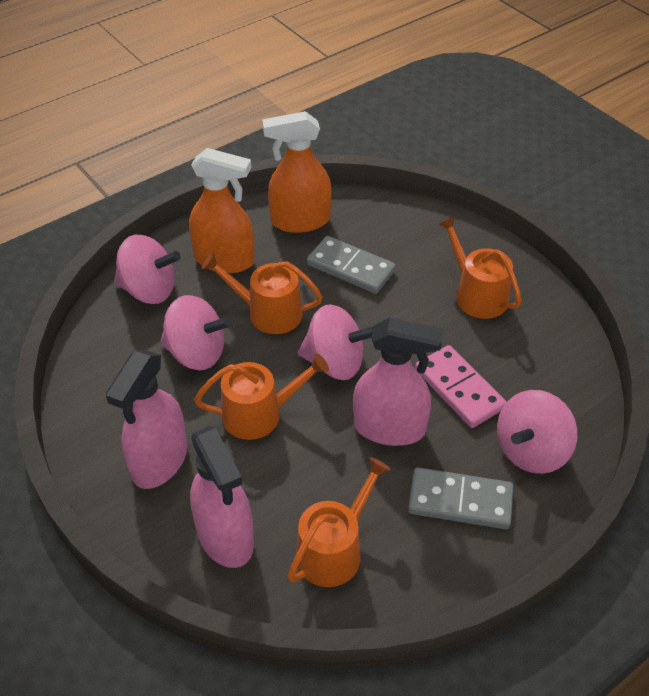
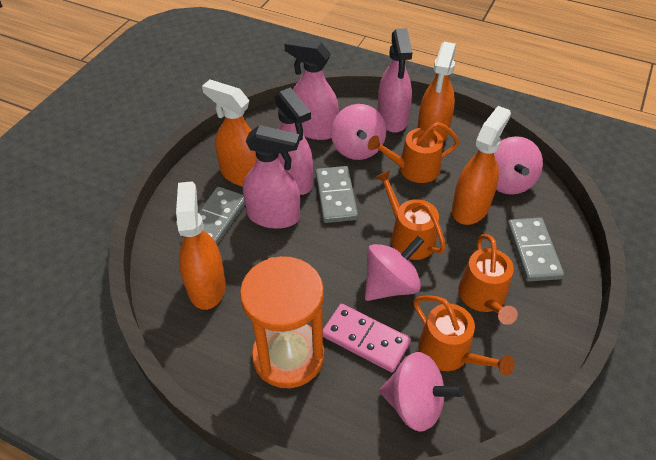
grey domino: [307,236,396,294] [408,467,514,529] = 2 -> [183,187,245,244] [316,166,358,223] [507,217,564,282] = 3
orange hourglass: none = 0 -> [240,256,324,388] = 1
orange spray bottle: [189,148,255,273] [262,111,331,233] = 2 -> [176,181,226,310] [202,80,257,187] [417,42,456,142] [452,106,511,225] = 4
pink spray bottle: [105,350,188,489] [190,426,254,568] [353,317,443,446] = 3 -> [243,125,300,229] [274,87,313,195] [284,38,339,140] [377,28,413,133] = 4

